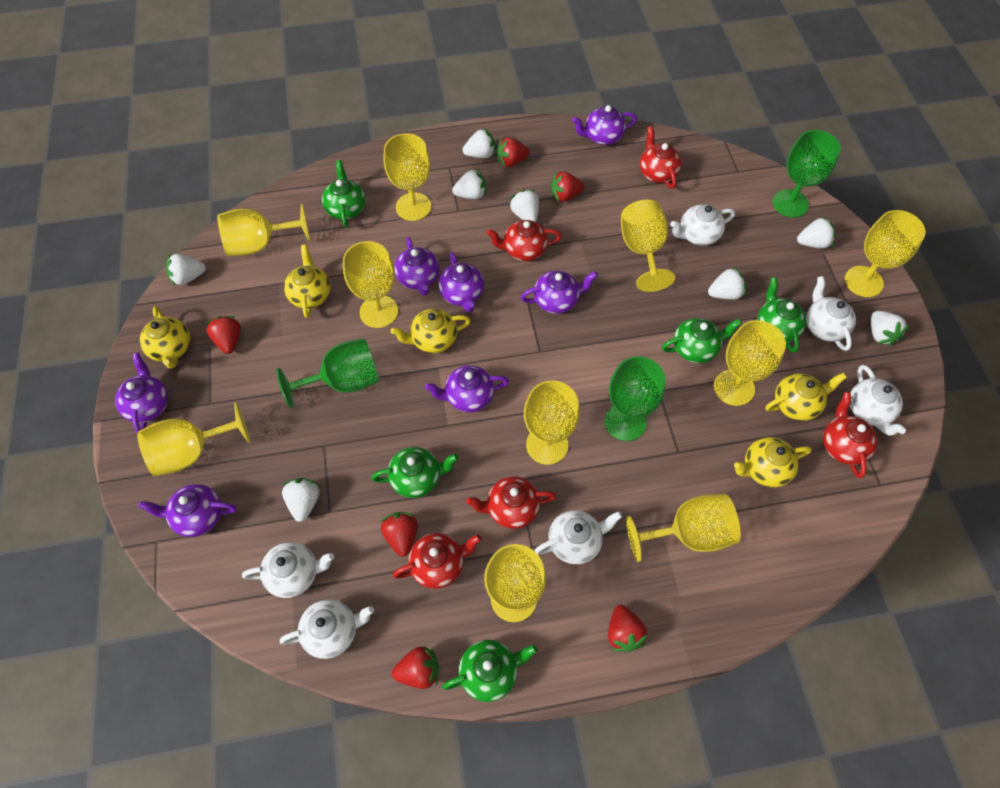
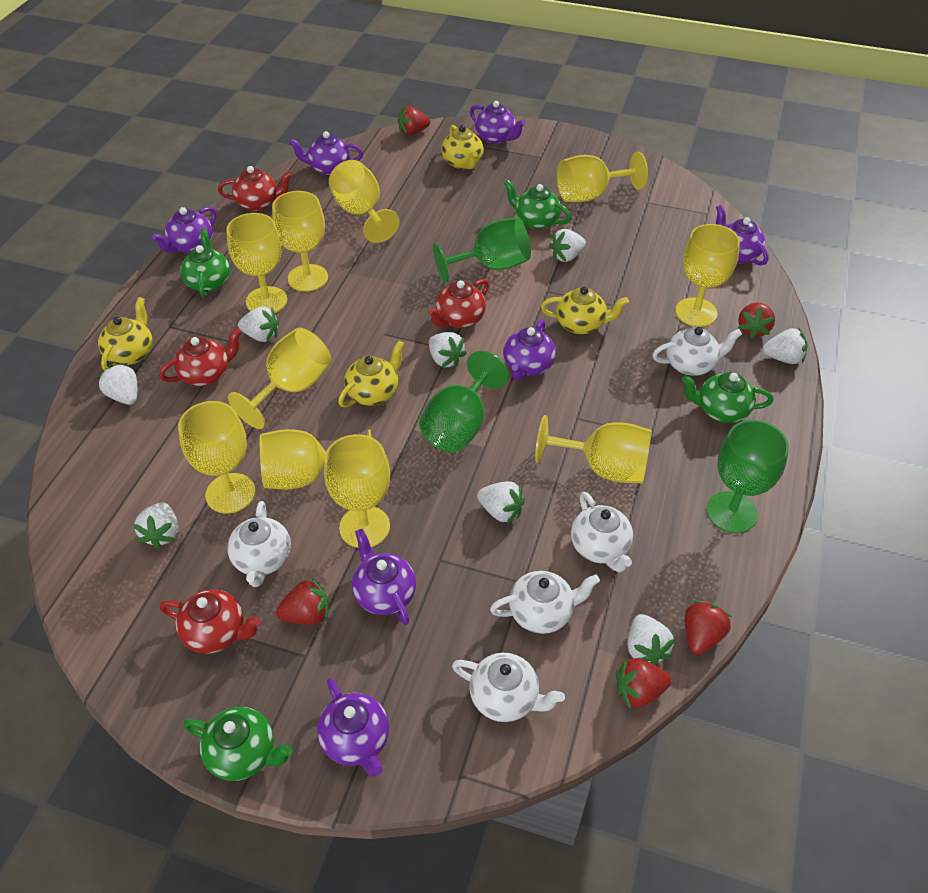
green teapot: [322,160,365,227] [371,447,459,498] [442,640,538,702] [662,318,742,363] [757,277,806,353] = 5 -> [180,229,230,297] [183,707,293,781] [504,180,571,230] [681,372,773,423] = 4
red strawberry: [205,316,241,354] [381,512,418,557] [392,646,439,689] [497,137,530,167] [551,172,585,202] [608,605,648,652] = 6 -> [276,577,329,625] [398,106,430,136] [616,658,671,709] [685,600,732,655] [738,303,775,339] = 5
red teapot: [393,533,482,589] [466,476,557,529] [487,220,562,261] [640,126,682,189] [823,392,878,478] = 5 -> [159,328,242,386] [159,589,261,654] [218,166,292,211] [428,279,489,328] = 4
white teapot: [242,542,334,598] [280,599,374,659] [535,510,622,565] [670,204,735,246] [806,276,856,351] [850,365,906,436] = 6 -> [227,501,291,587] [452,653,565,722] [490,571,600,634] [571,491,633,573] [652,327,742,376] = 5
yellow teapot: [140,306,190,369] [284,245,331,318] [391,309,471,353] [734,437,812,488] [765,373,847,421] = 5 -> [98,297,153,371] [338,340,405,407] [441,125,483,169] [541,286,629,334] = 4

